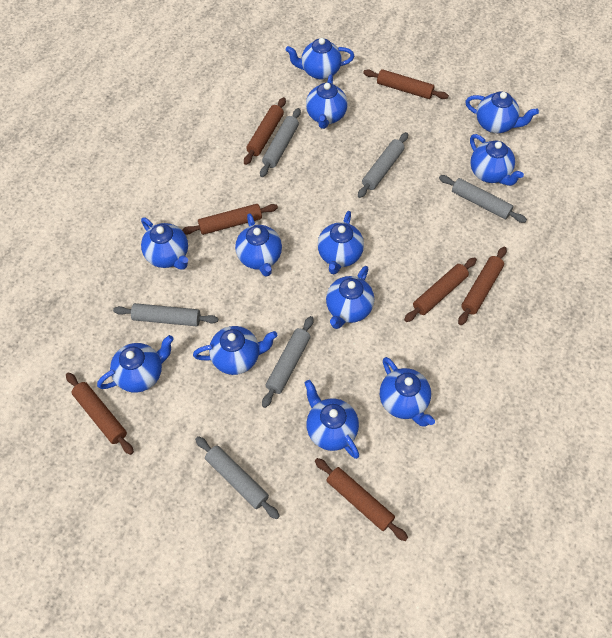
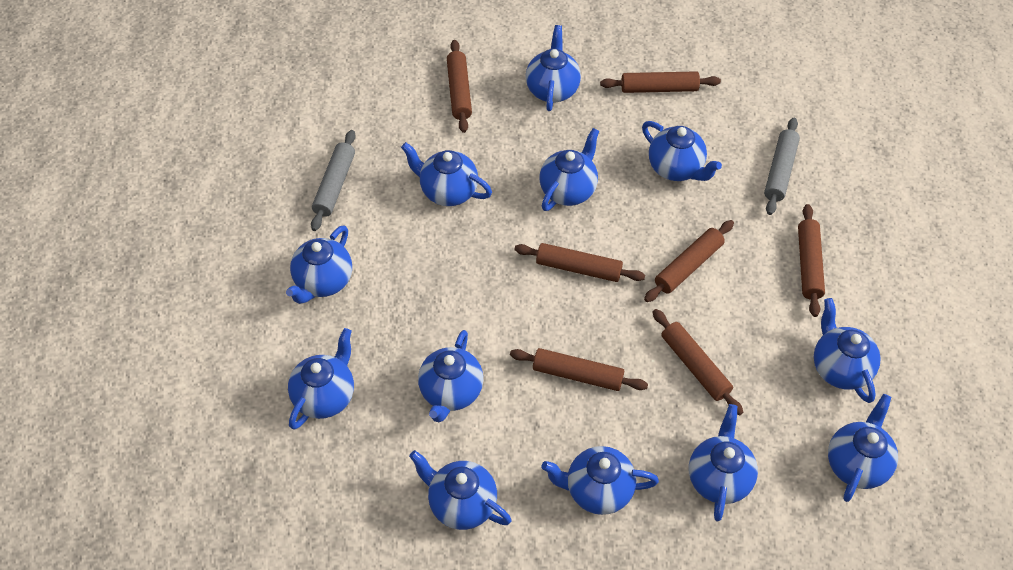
grey rolling pin: [113,303,218,326] [195,436,280,519] [260,108,301,177] [262,316,313,408] [358,132,408,198] [439,175,527,223] = 6 -> [311,130,356,231] [764,118,800,215] = 2

